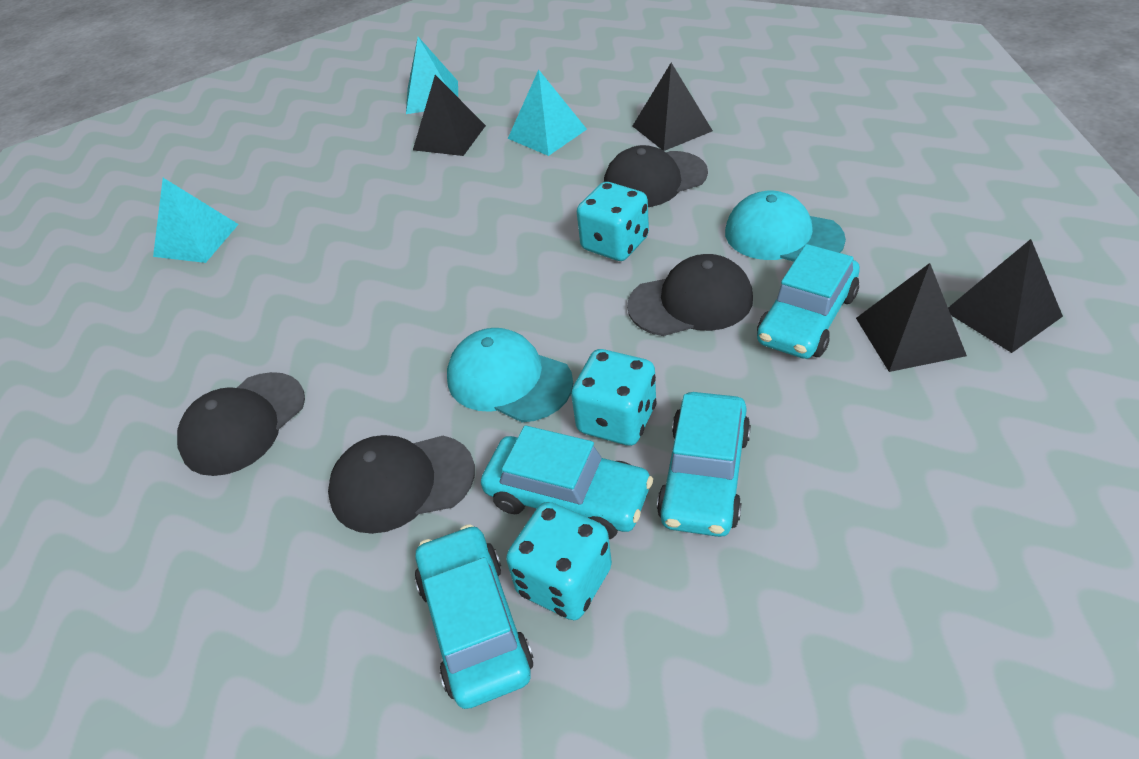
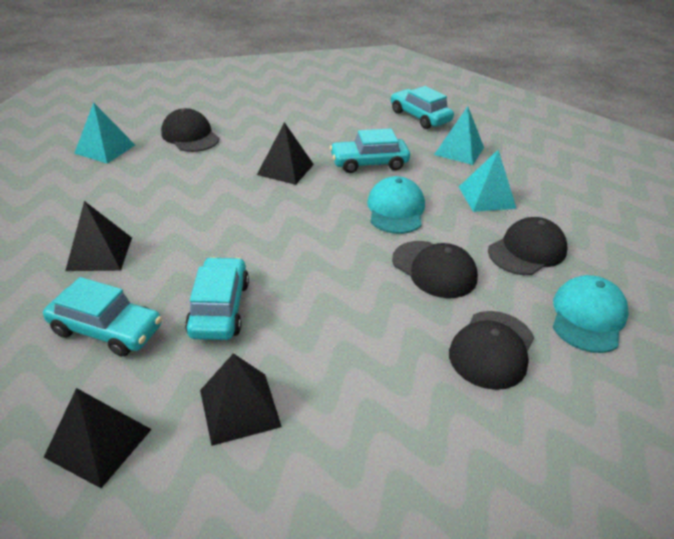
turquoise dice: [506,502,612,620] [571,349,657,446] [577,182,649,261] = 3 -> none = 0

